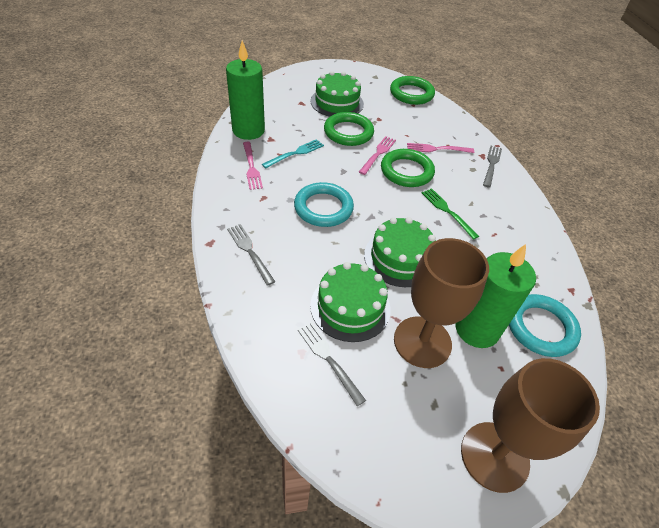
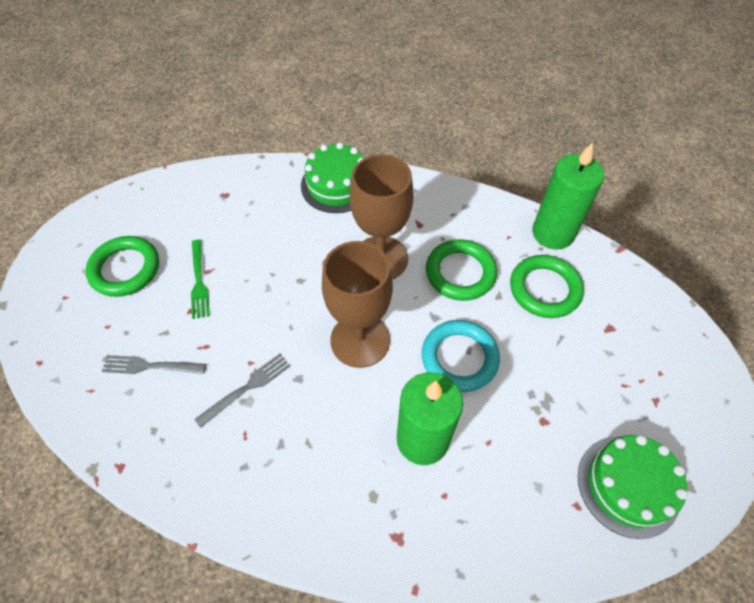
green cake: [310,71,364,117] [310,262,391,342] [364,217,436,287] = 3 -> [301,142,364,213] [578,435,688,539] = 2
grey fork: [227,224,275,286] [298,322,366,406] [483,146,502,188] = 3 -> [102,355,206,374] [194,354,290,428] = 2
pink fork: [243,142,263,190] [359,136,396,175] [407,143,474,153] = 3 -> none = 0
turquoise fork: [262,139,324,168] = 1 -> none = 0
turquoise ring: [294,182,354,227] [509,294,581,357] = 2 -> [422,320,500,392] = 1

